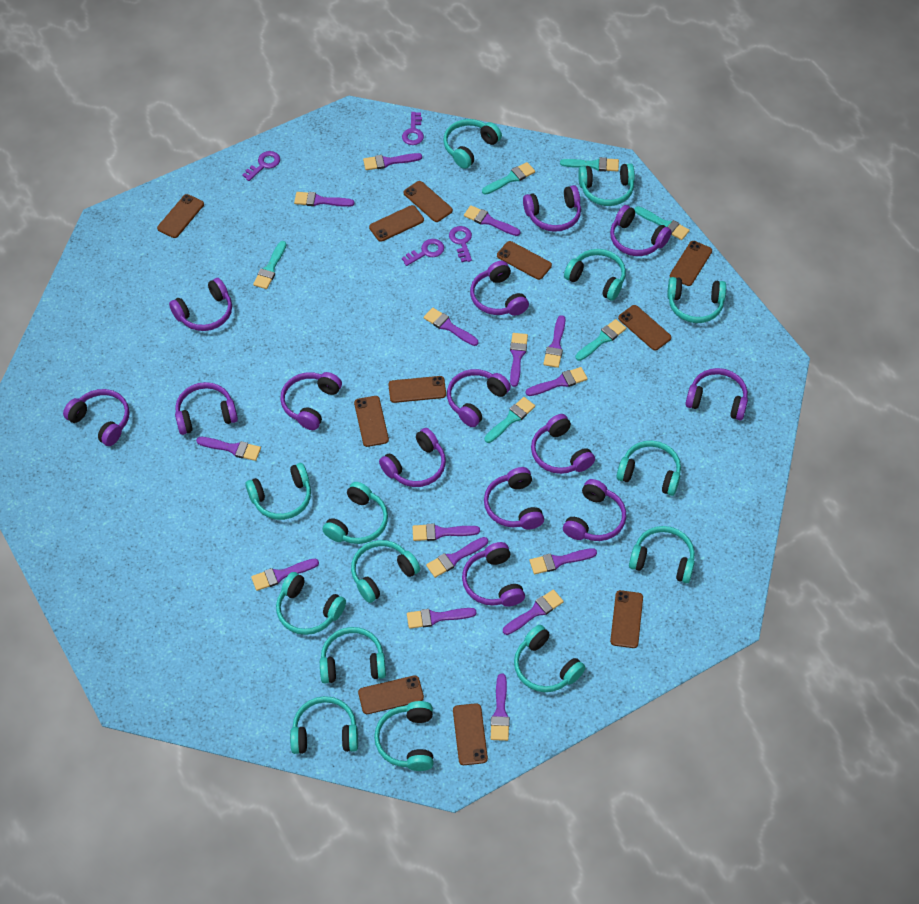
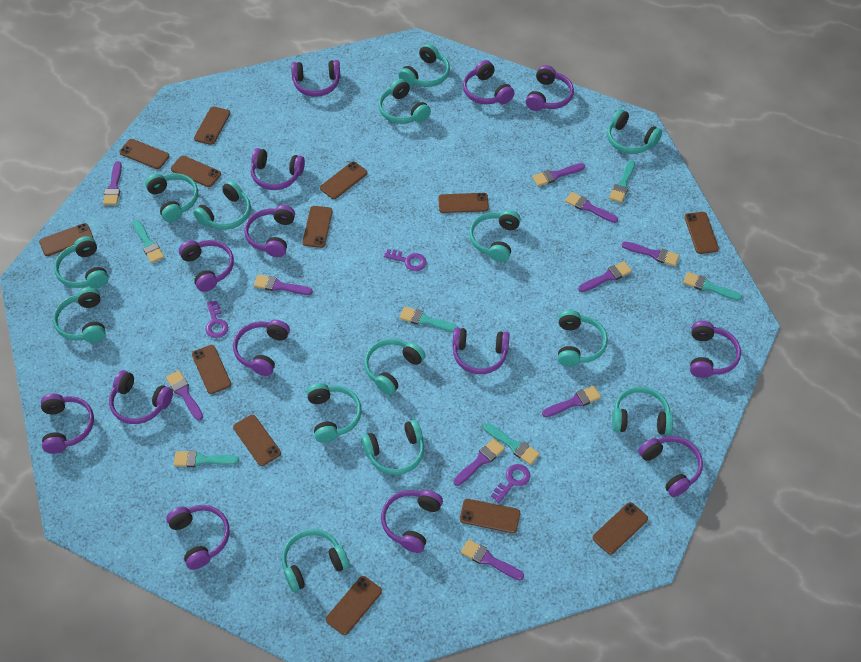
brown phone: [157,194,204,238] [354,396,389,447] [358,675,424,714] [369,205,424,242] [388,376,446,403] [404,181,453,222] [453,703,488,765] [497,241,552,280] [610,590,643,648] [618,305,671,350] [670,241,712,286] = 11 -> [39,223,93,256] [119,139,169,169] [171,156,221,187] [192,345,231,394] [194,107,230,145] [233,415,281,466] [302,206,333,248] [320,161,367,199] [326,576,382,635] [438,193,489,213] [460,499,520,533] [593,502,648,555] [684,212,719,254] = 13
purple brush: [196,437,261,461] [251,558,319,591] [294,192,355,207] [363,153,422,170] [407,608,477,629] [412,523,480,541] [424,308,478,346] [426,537,488,578] [464,205,520,236] [491,673,510,741] [503,589,564,635] [510,333,528,387] [526,367,588,396] [529,548,597,574] [543,315,566,368] = 15 -> [103,161,122,205] [166,370,203,421] [254,274,313,295] [454,438,505,486] [461,539,524,580] [532,163,585,186] [542,385,601,417] [565,192,618,223] [578,261,632,292] [621,241,679,266] = 10
purple key: [242,151,280,181] [402,112,424,145] [402,239,444,266] [449,226,472,262] = 4 -> [206,301,228,338] [384,249,427,271] [491,464,530,503] = 3

